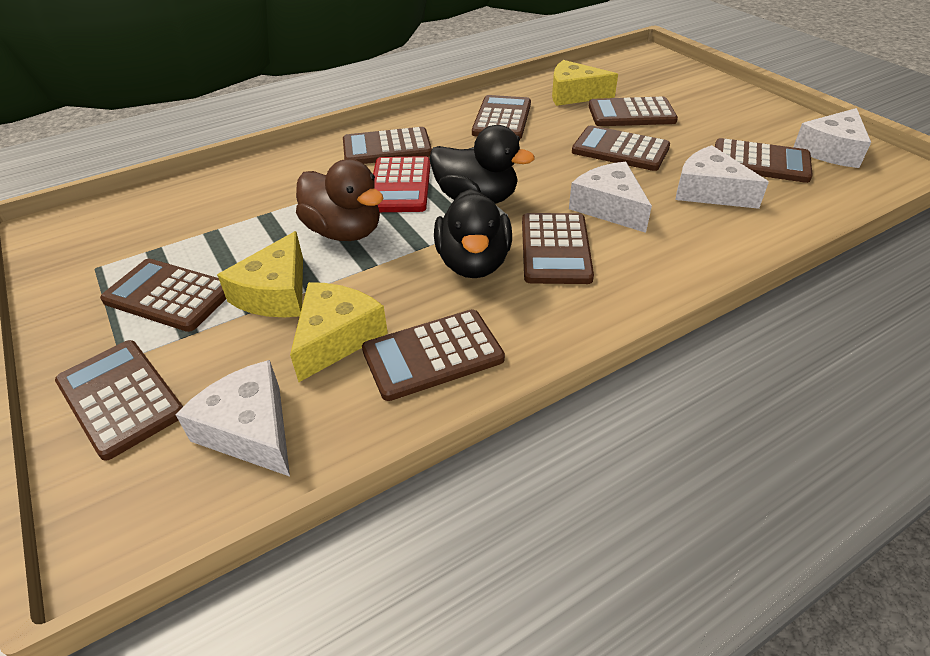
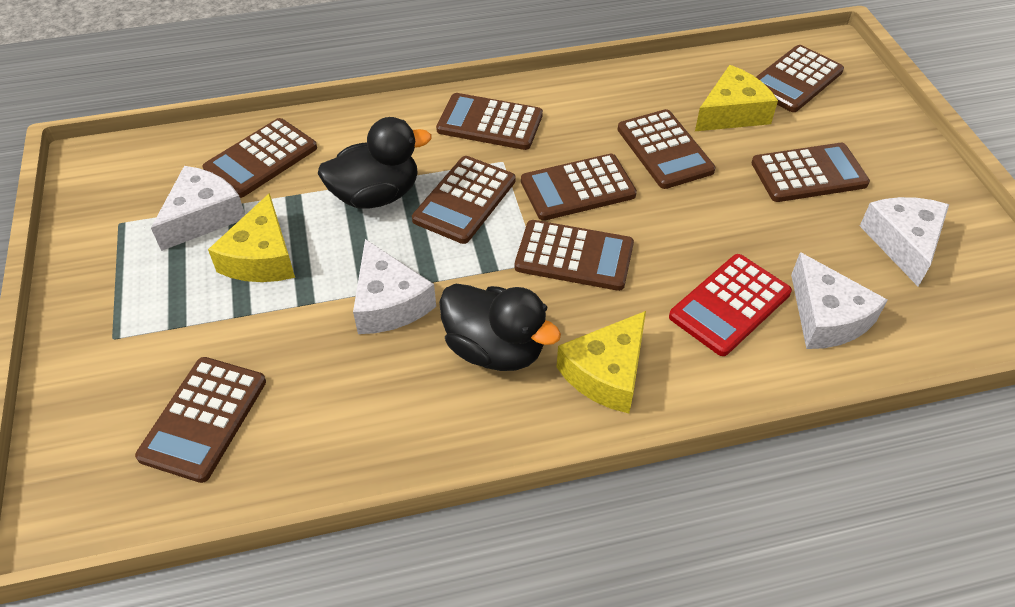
brown duck: [296,159,384,241] = 1 -> none = 0

